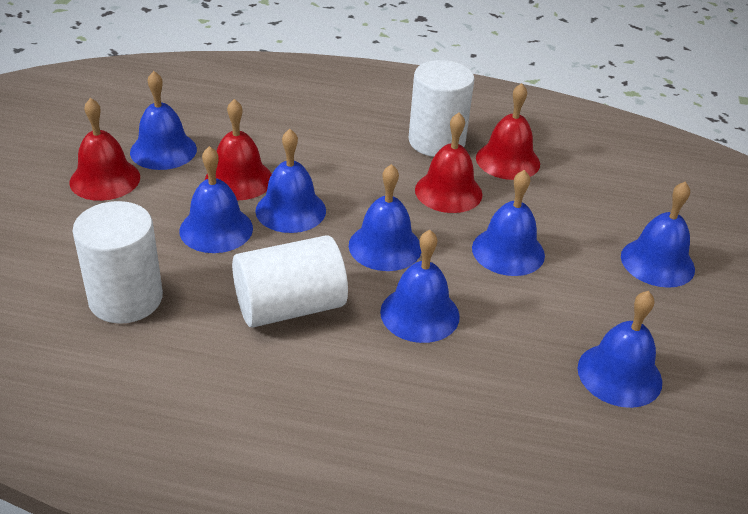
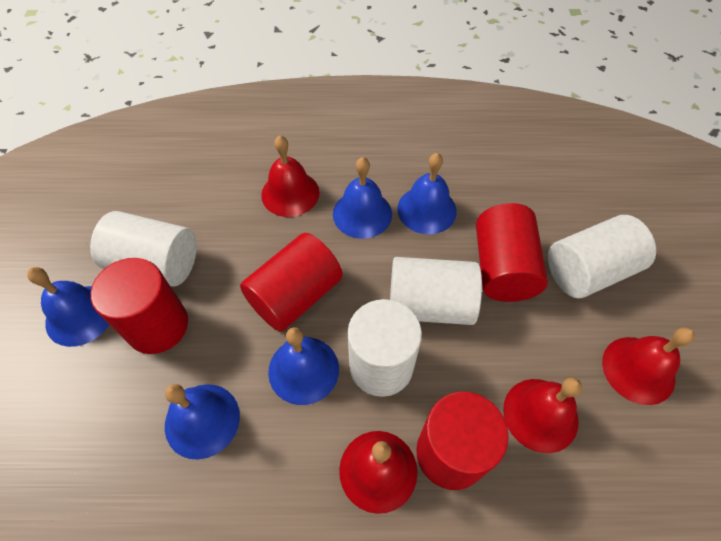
blue bell: [130,71,197,170] [179,146,253,253] [255,129,326,233] [349,164,421,271] [380,230,460,343] [472,170,545,276] [577,291,662,408] [621,182,695,288] = 8 -> [27,267,109,347] [165,384,240,460] [268,327,339,405] [333,157,392,239] [397,153,457,234] = 5
red cylinder: none = 0 -> [91,258,188,354] [240,233,343,332] [416,392,509,490] [476,203,548,302] = 4
white cylinder: [72,201,163,324] [232,235,348,328] [409,60,475,157] = 3 -> [90,211,197,287] [348,299,422,397] [390,257,482,325] [548,215,656,298] = 4

